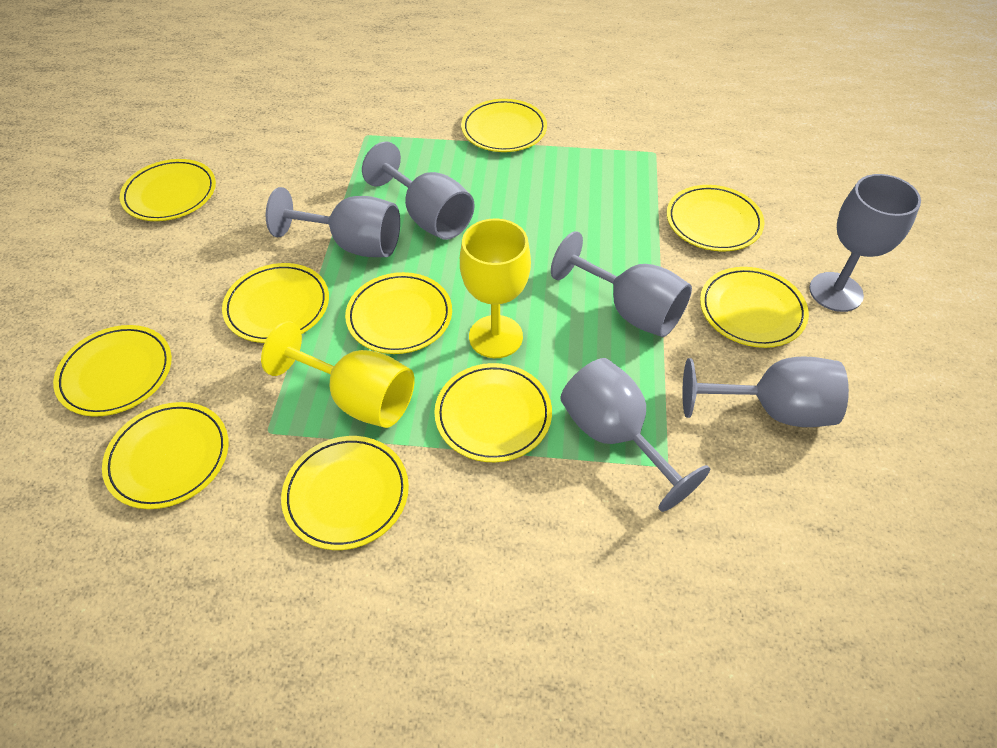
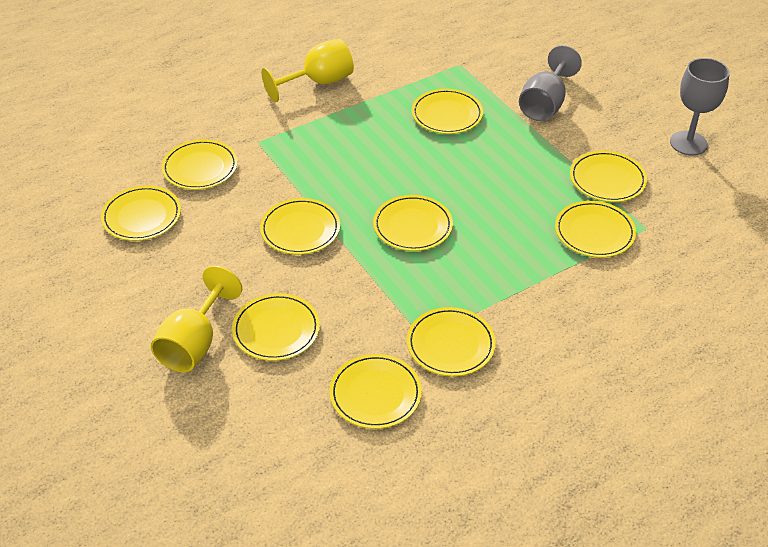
grey goblet: [266,187,400,257] [362,142,475,240] [551,231,692,337] [560,358,710,512] [683,356,849,427] [809,174,921,312] = 6 -> [519,45,582,121] [670,58,730,156] = 2

